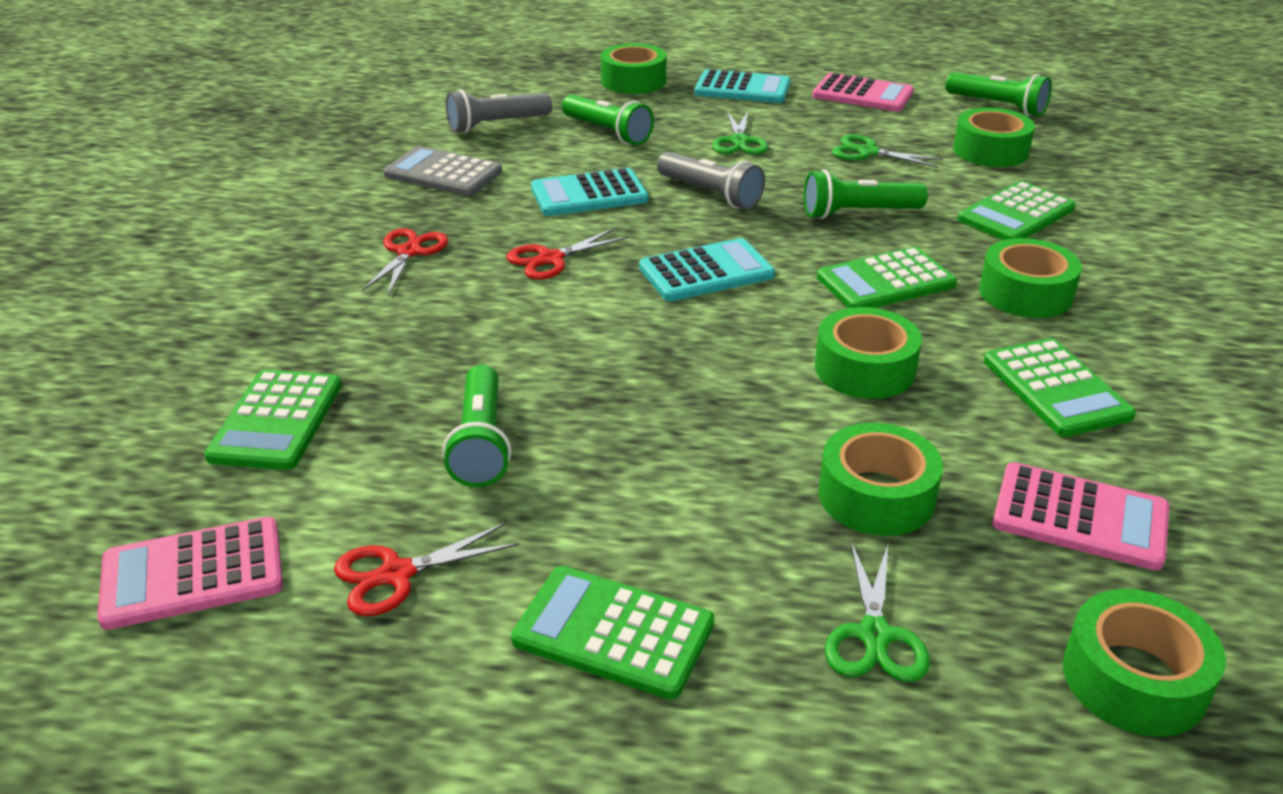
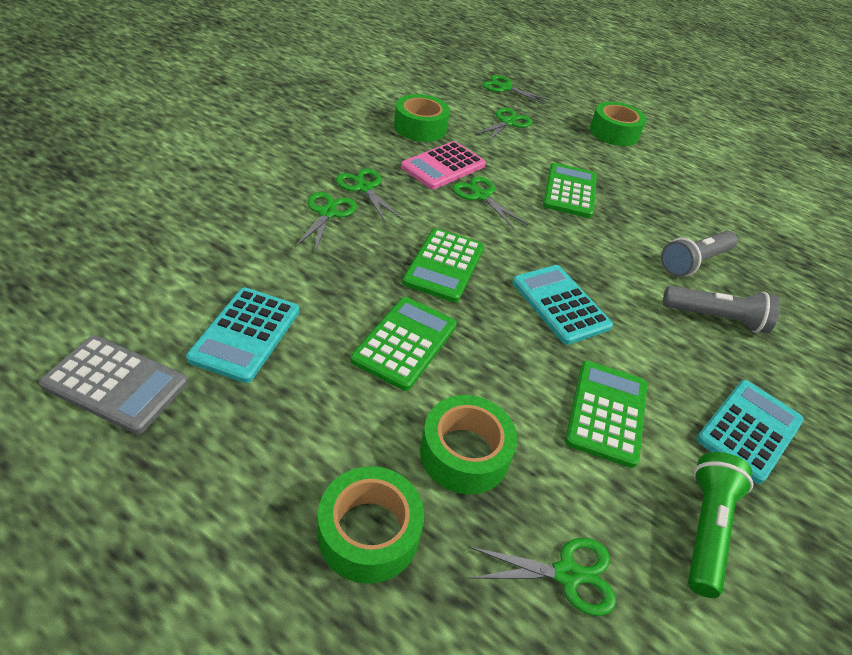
green calculator: [204,369,342,470] [511,566,714,700] [817,247,957,308] [957,181,1076,240] [984,338,1136,437] = 5 -> [351,297,457,391] [402,228,484,303] [543,163,597,218] [565,361,647,468] = 4
green flashlight: [443,365,511,487] [562,95,654,145] [804,170,928,219] [946,72,1052,116] = 4 -> [688,452,753,598] = 1
green scissors: [712,111,768,155] [825,541,930,682] [832,134,943,167] = 3 -> [295,192,357,252] [336,169,402,222] [452,177,528,229] [468,538,616,616] [475,108,532,142] [482,75,550,104] = 6
green tape: [601,43,667,94] [815,307,922,399] [819,423,943,536] [953,107,1035,167] [979,238,1082,318] [1063,589,1226,737] = 6 -> [318,466,424,584] [394,94,450,142] [420,395,517,494] [590,102,646,146] = 4
pink calculator: [97,517,283,630] [812,73,914,112] [992,462,1169,570] = 3 -> [401,141,486,189] = 1
red scissors: [334,523,519,616] [362,228,448,295] [507,228,629,280] = 3 -> none = 0

